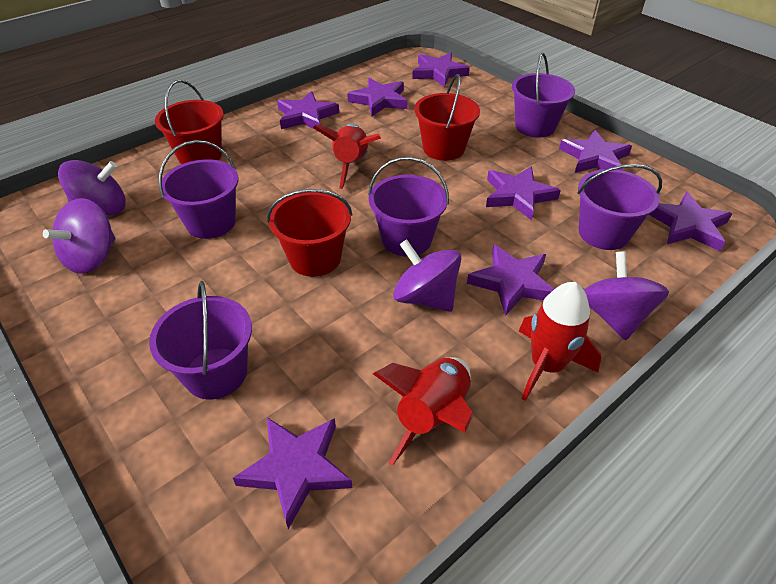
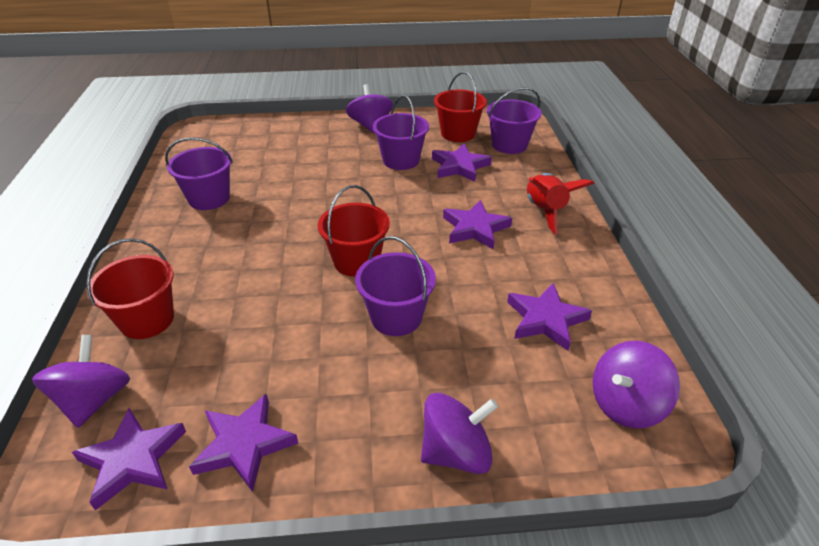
purple bucket: [149,281,252,400] [159,140,239,239] [368,157,449,257] [512,53,575,138] [577,164,662,250] = 5 -> [165,137,233,210] [355,236,436,336] [373,95,429,170] [487,87,541,154] = 4
purple star: [233,417,352,529] [277,91,339,129] [347,78,408,116] [412,53,470,87] [467,244,554,316] [486,166,561,221] [559,130,632,173] [649,192,732,251] = 8 -> [72,408,186,511] [189,393,298,492] [432,144,492,182] [443,200,512,250] [507,283,592,351] = 5
red rocket: [313,124,381,189] [373,357,473,466] [519,282,601,401] = 3 -> [527,173,595,235] = 1

